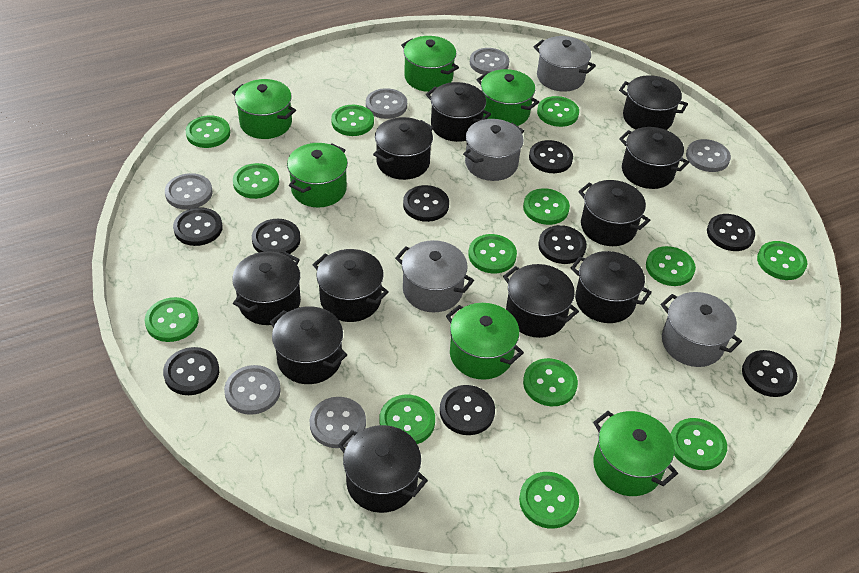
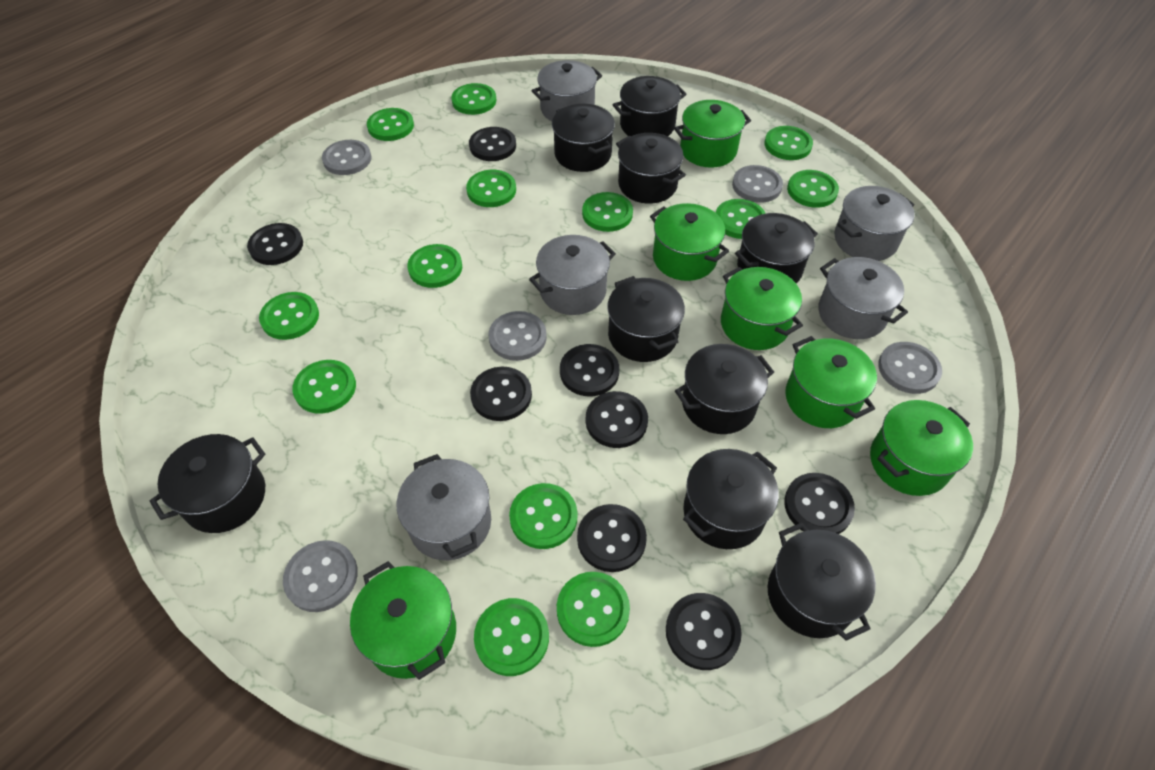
black button: [163,347,219,395] [173,207,223,246] [252,219,301,254] [403,185,449,222] [440,385,495,435] [529,140,573,173] [538,225,587,264] [707,214,755,251] [742,350,797,397] = 9 -> [247,223,303,265] [469,127,516,161] [470,367,532,421] [560,344,619,396] [577,504,647,572] [586,391,648,448] [666,593,742,670] [784,473,855,534] = 8
black pot: [232,251,301,325] [270,306,347,384] [313,249,389,322] [338,425,428,513] [373,117,434,180] [426,82,491,142] [503,264,579,338] [571,251,652,323] [578,180,650,246] [619,75,688,130] [619,127,689,189] = 11 -> [149,434,266,533] [552,104,615,172] [607,276,685,362] [613,76,687,136] [616,133,686,204] [675,344,774,434] [683,449,779,549] [735,213,818,283] [768,522,876,641] = 9
grey button: [165,173,213,210] [224,365,281,415] [309,397,366,448] [366,88,407,119] [470,48,509,74] [686,139,731,172] = 6 -> [283,540,358,612] [322,140,372,175] [489,311,547,361] [732,165,783,203] [878,342,942,394] = 5
grey pot: [395,240,474,312] [463,119,524,181] [534,36,596,92] [661,292,742,367] = 4 -> [397,454,491,560] [529,235,616,315] [531,60,602,121] [818,257,908,339] [834,186,915,261] = 5

